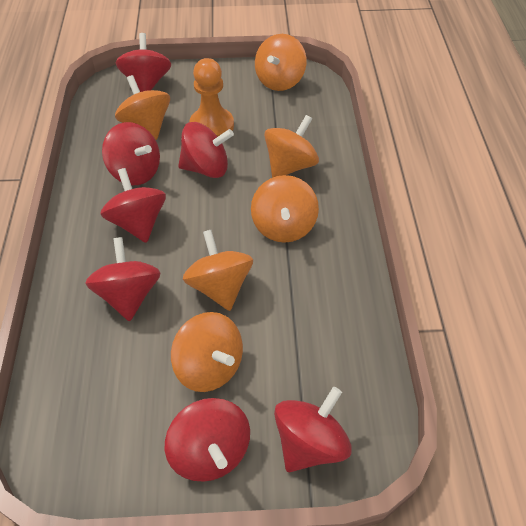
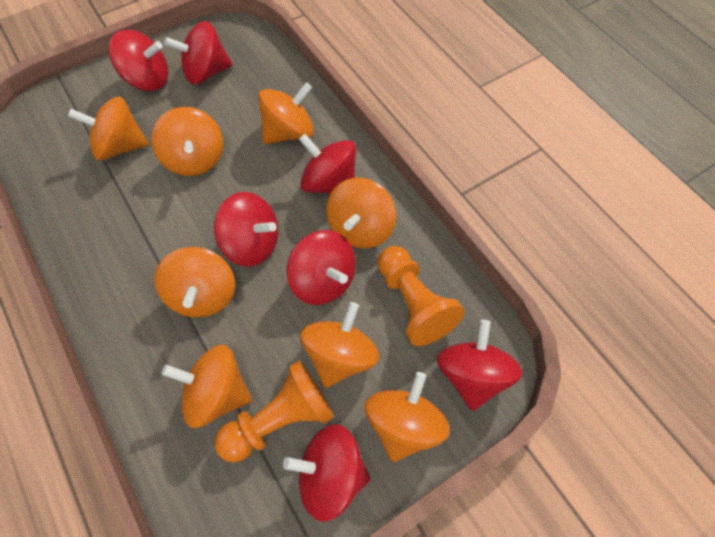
orange pawn: [189,58,234,136] = 1 -> [215,361,334,463] [377,246,465,346] = 2
orange spinning top: [115,75,170,140] [171,312,243,392] [183,230,253,311] [251,175,319,243] [255,34,307,91] [264,115,319,178] = 6 -> [68,97,149,160] [152,107,223,176] [154,247,235,318] [161,345,252,428] [258,82,314,144] [300,302,379,388] [326,178,396,248] [365,372,450,462] = 8

